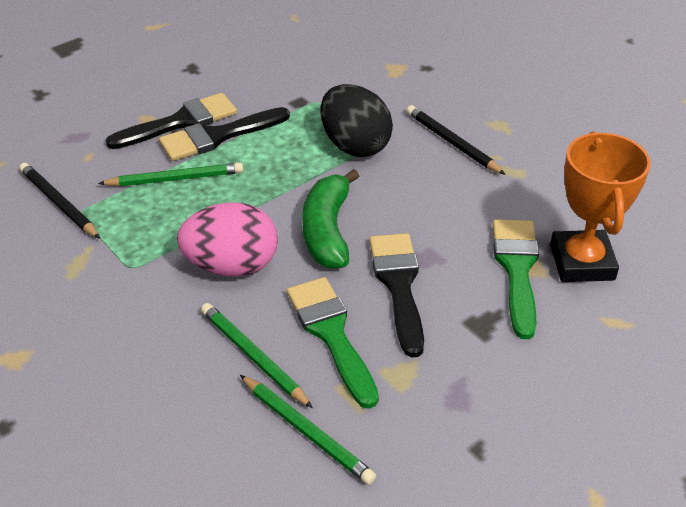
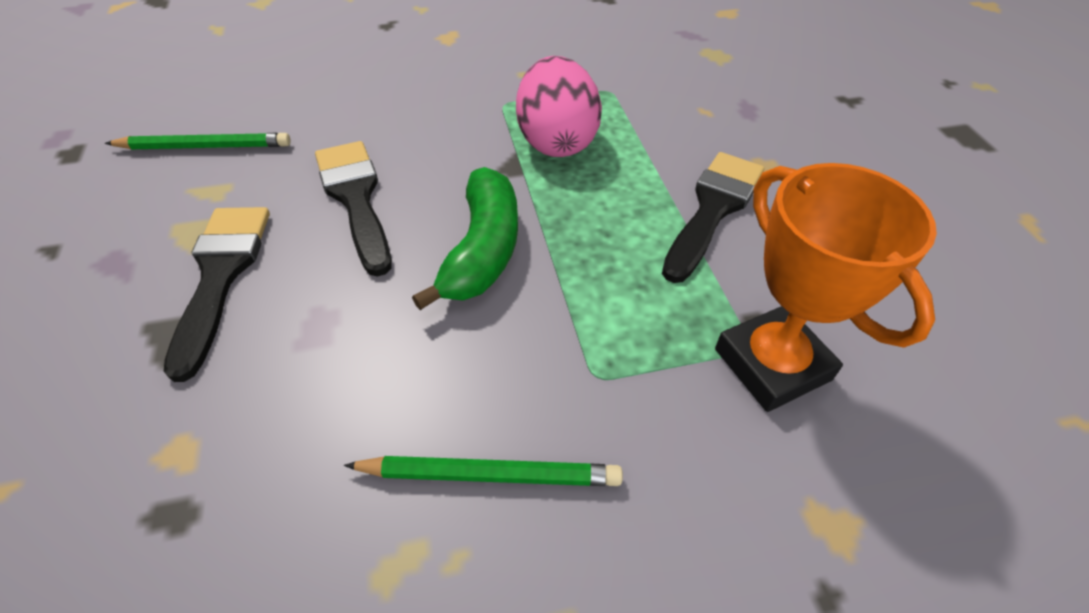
black egg: [320,84,393,157] = 1 -> none = 0
black pencil: [19,163,100,239] [406,105,506,175] = 2 -> none = 0
green brush: [287,277,379,409] [493,219,539,339] = 2 -> none = 0
green pencil: [98,163,243,186] [201,303,313,408] [240,375,376,485] = 3 -> [105,133,291,150] [344,456,623,486] = 2

